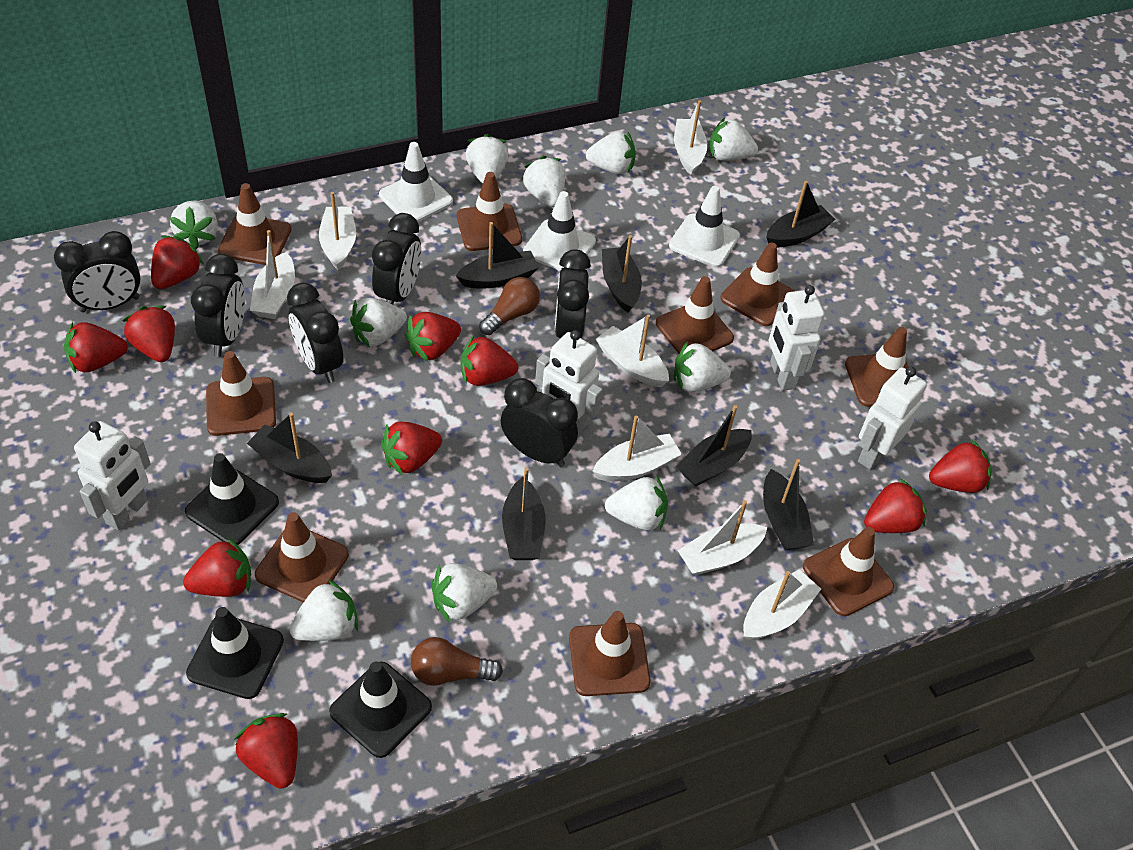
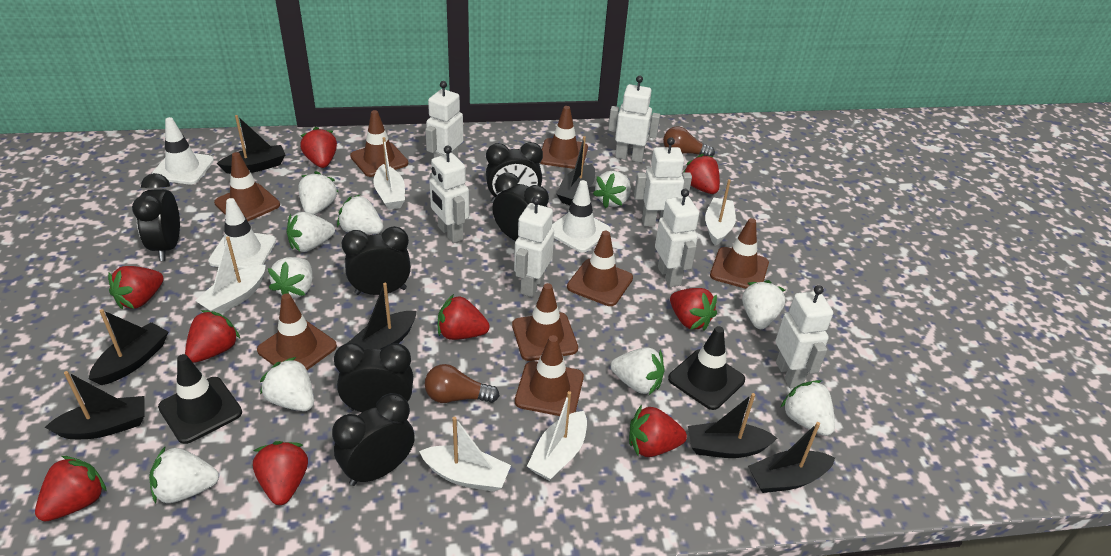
black traffic cone: [185,453,279,545] [186,607,284,699] [329,662,432,758] = 3 -> [158,354,242,444] [668,326,745,410] = 2
brown traffic cone: [206,351,276,436] [218,183,291,265] [255,512,349,603] [457,172,522,251] [569,611,650,696] [656,276,734,354] [720,242,795,326] [803,527,894,616] [845,327,908,407] = 9 -> [214,152,280,221] [257,293,337,370] [350,110,408,177] [512,283,578,361] [515,335,584,416] [540,106,588,169] [567,231,633,306] [710,218,769,289] = 8
red strawberry: [64,322,128,373] [122,306,175,362] [151,236,204,289] [183,537,251,597] [234,713,298,789] [381,422,442,476] [405,312,461,361] [461,335,518,386] [864,478,927,533] [929,440,992,493] = 10 -> [35,456,107,521] [108,266,164,310] [185,310,240,363] [253,441,308,505] [300,127,337,168] [438,294,490,340] [629,405,687,457] [670,288,717,330] [684,154,720,194] = 9
white boat: [250,230,295,319] [319,192,356,270] [592,415,682,481] [596,314,669,387] [674,100,708,175] [677,500,768,576] [743,569,821,640] = 7 -> [195,236,265,314] [373,137,405,210] [419,417,511,492] [527,391,587,481] [705,179,736,246] = 5
white robot: [74,421,151,530] [535,330,602,435] [769,285,825,391] [858,367,927,470] = 4 -> [425,81,463,158] [429,146,469,243] [514,196,554,297] [608,76,660,162] [634,137,692,226] [655,189,699,287] [775,285,833,388] = 7

